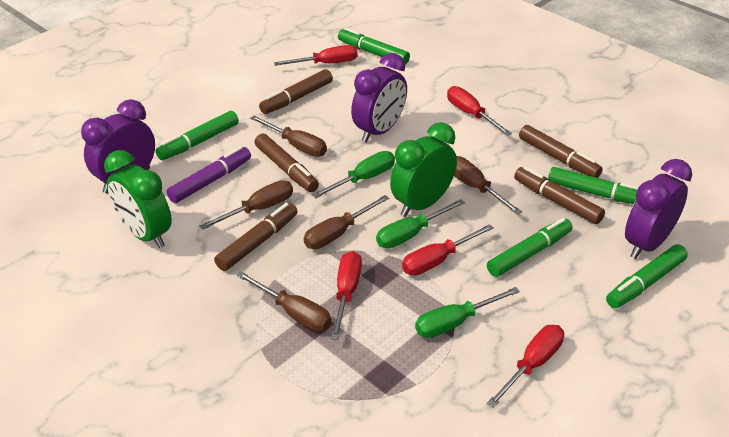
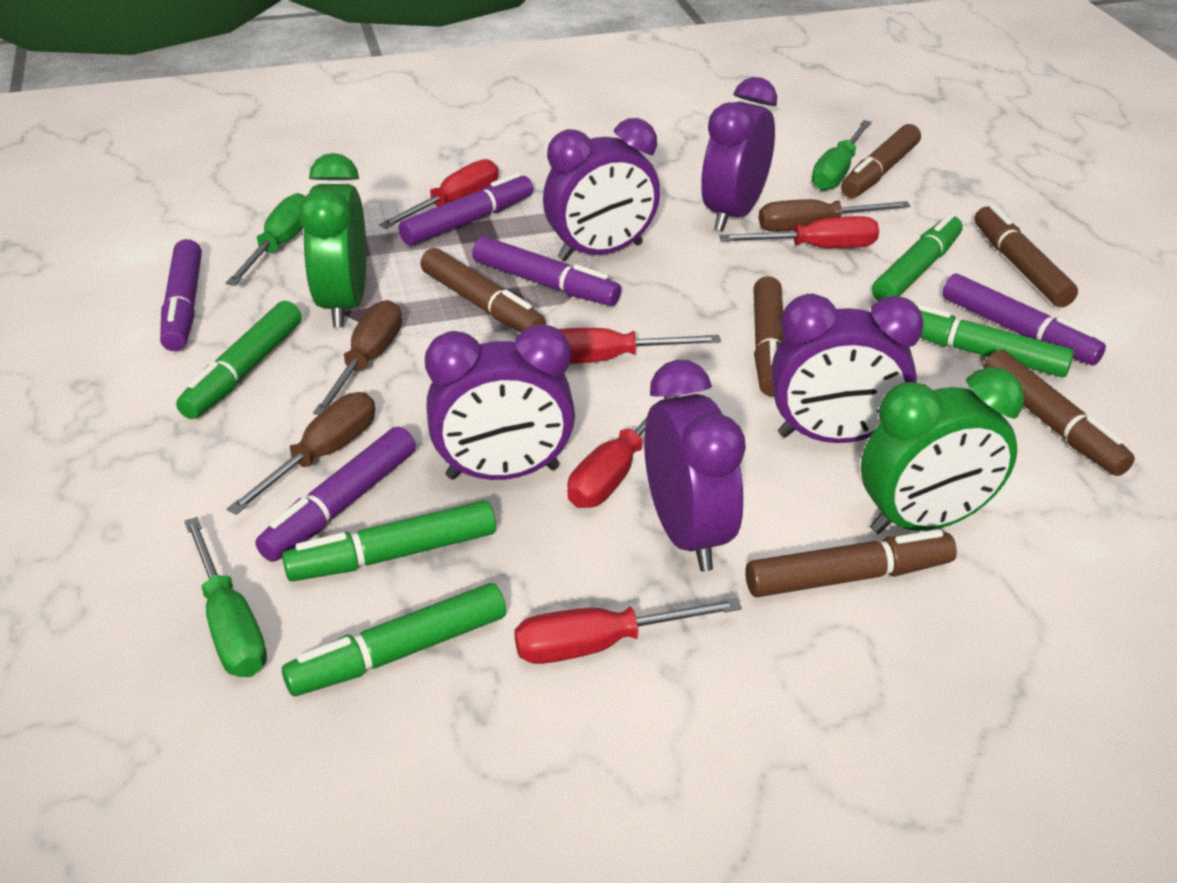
brown marker: [214,203,298,271] [255,133,319,192] [259,69,333,114] [514,166,605,224] [519,125,603,178] = 5 -> [420,248,546,332] [745,530,957,597] [753,276,785,396] [841,124,921,198] [975,205,1078,307] [983,350,1135,476] = 6
brown screwdriver: [200,180,293,229] [237,271,331,331] [250,116,327,157] [304,195,389,249] [454,156,522,215] = 5 -> [227,392,375,515] [313,300,402,415] [759,199,910,232] = 3
purple clock: [81,99,155,193] [351,53,407,143] [625,159,692,259] = 3 -> [425,324,575,480] [543,118,660,261] [644,360,746,571] [701,77,777,231] [771,294,924,443] = 5
purple marker: [167,146,251,203] = 1 -> [160,239,202,351] [255,426,416,562] [398,172,533,246] [472,236,621,306] [942,273,1106,365] = 5

